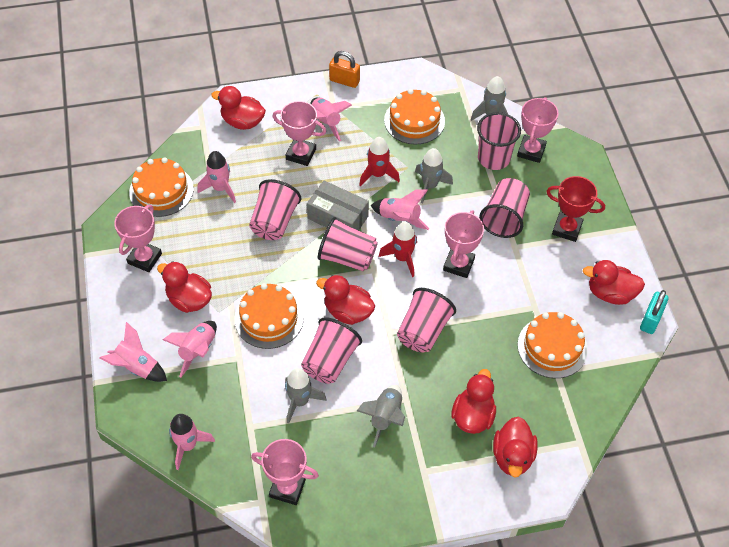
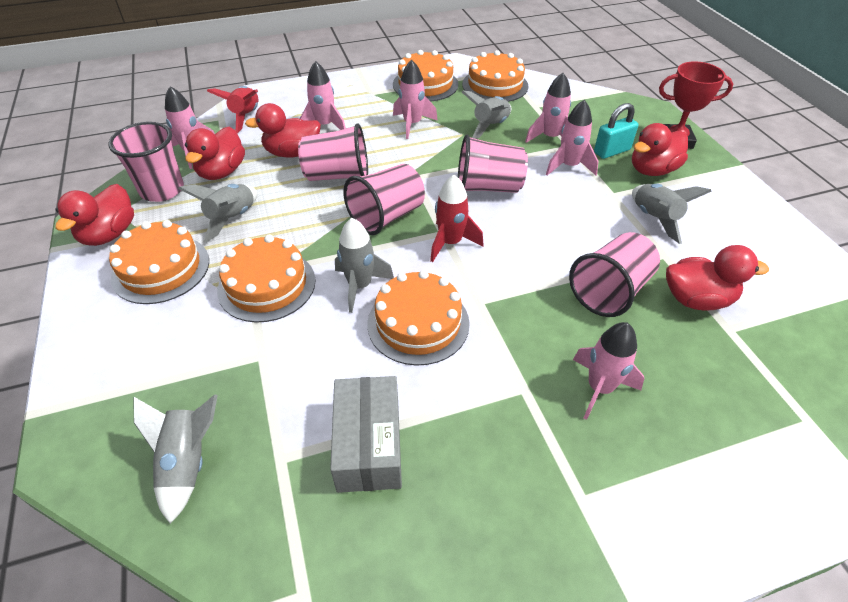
grey rocket: [285,368,327,424] [357,385,405,447] [415,148,453,203] [471,76,508,121] = 4 -> [134,394,218,524] [179,184,257,243] [335,218,394,313] [462,91,511,139] [632,184,712,244] = 5
orange cake: [129,157,194,217] [235,283,304,349] [384,89,445,145] [517,312,588,378] = 4 -> [109,220,209,304] [217,235,316,323] [367,270,470,366] [393,50,459,102] [462,50,529,102] = 5
orange padlock: [329,51,360,88] = 1 -> none = 0
pink cup: [249,179,302,240] [301,317,362,384] [318,217,378,271] [397,288,456,353] [477,112,521,170] [479,178,530,238] = 6 -> [109,122,184,202] [298,123,368,181] [343,164,425,235] [458,135,528,193] [569,232,660,317] = 5
pink trophy: [114,205,162,272] [251,439,319,505] [272,101,326,166] [443,210,484,278] [517,97,559,163] = 5 -> none = 0
red duck: [157,261,212,313] [211,86,266,130] [316,275,375,325] [451,369,496,434] [493,417,538,477] [583,260,645,305] = 6 -> [55,184,134,246] [185,127,245,180] [245,103,321,158] [632,123,688,176] [666,245,769,311] = 5

